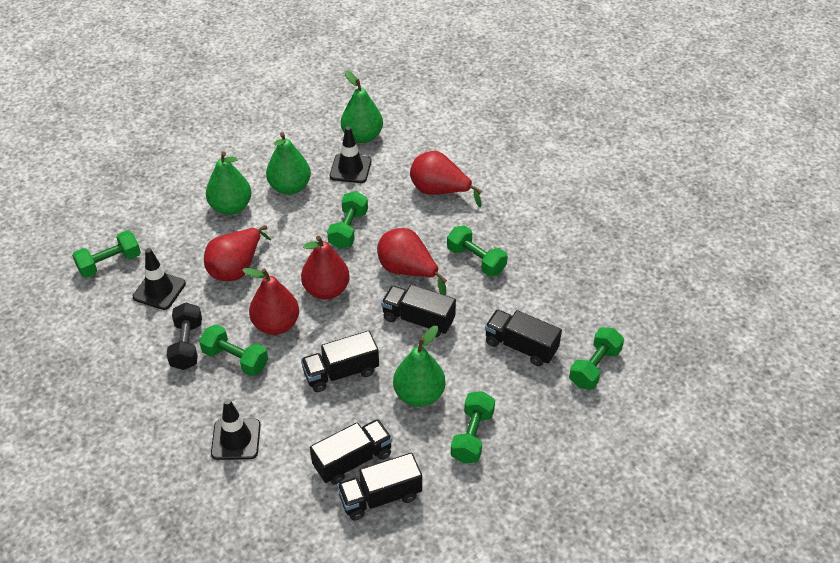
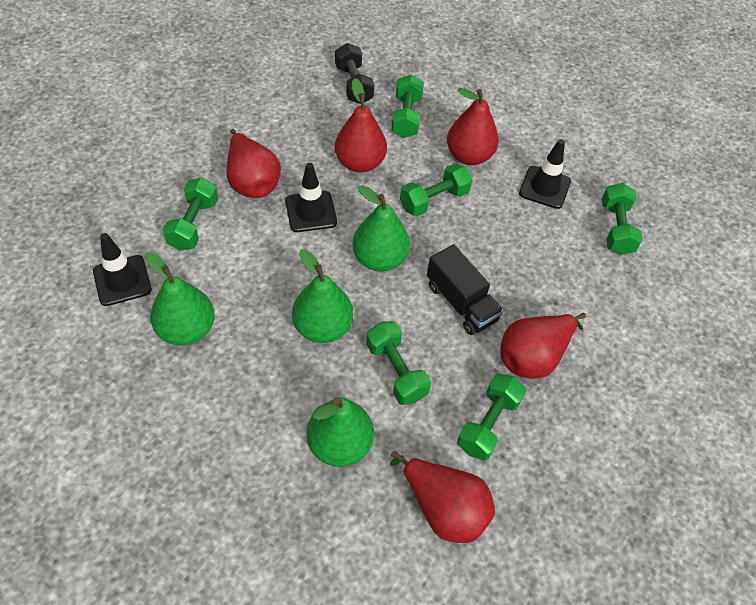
black truck: [301,331,379,392] [310,419,392,485] [337,453,422,520] [381,284,456,337] [485,309,562,366] = 5 -> [427,245,504,335] = 1

